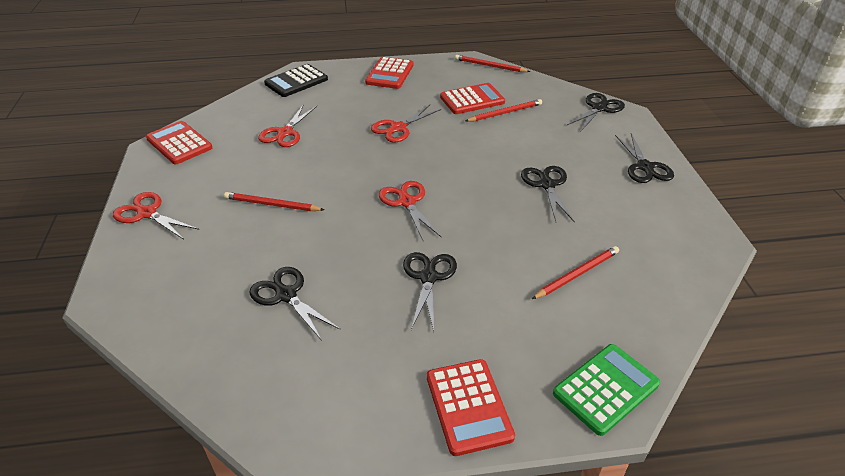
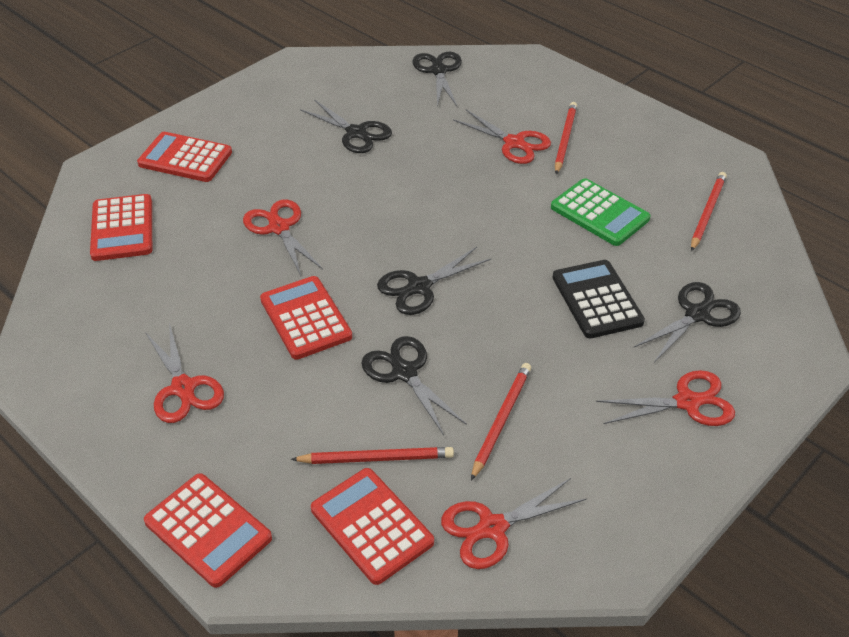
red calculator: [146,121,212,164] [365,57,414,89] [427,359,515,456] [440,83,505,114] = 4 -> [90,194,152,261] [137,132,232,182] [144,473,272,588] [260,276,352,360] [311,468,434,585] = 5
red scissors: [113,192,199,239] [258,104,317,147] [371,105,441,143] [379,181,441,240] = 4 -> [145,323,224,423] [243,199,323,276] [441,478,587,569] [453,110,551,164] [596,370,735,426] = 5

